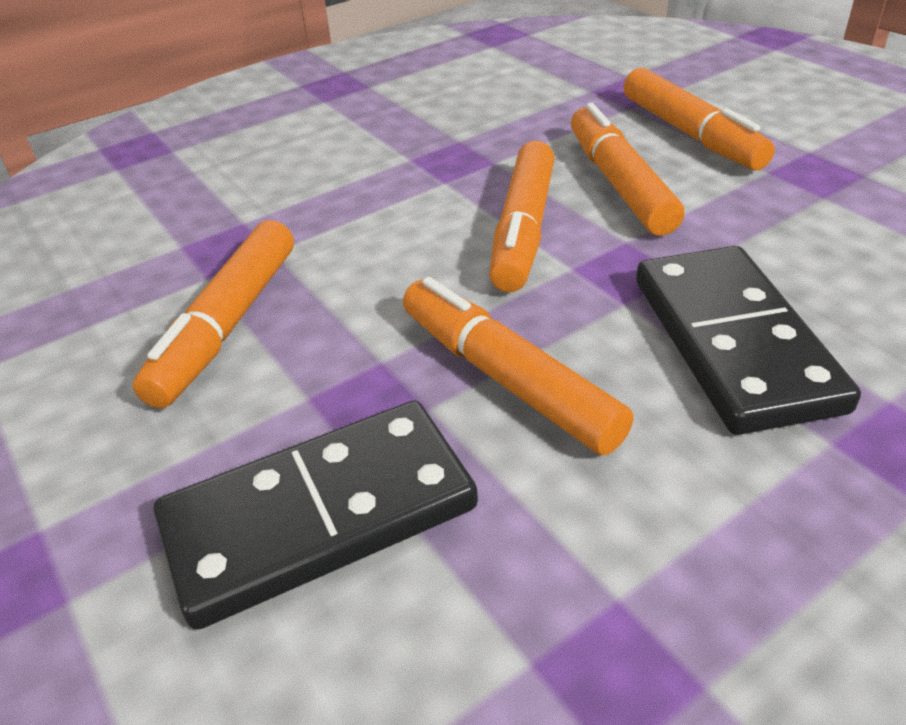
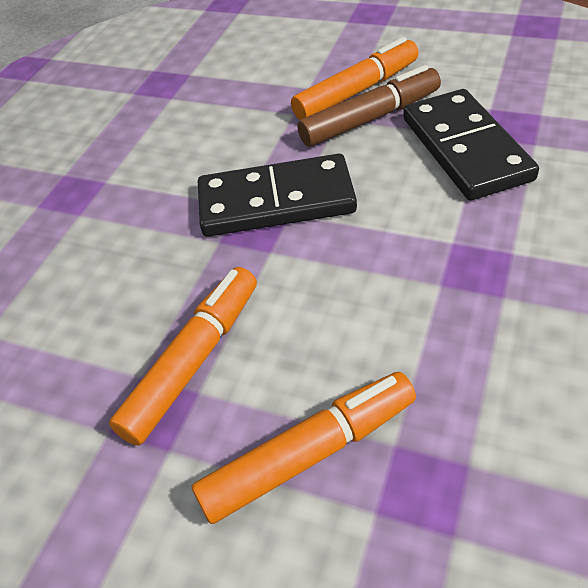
brown marker: none = 0 -> [297,65,441,147] = 1
orange marker: [132,220,294,408] [403,277,634,455] [489,141,555,292] [571,103,685,235] [623,68,775,170] = 5 -> [109,267,257,446] [192,372,416,524] [291,37,419,120] = 3

